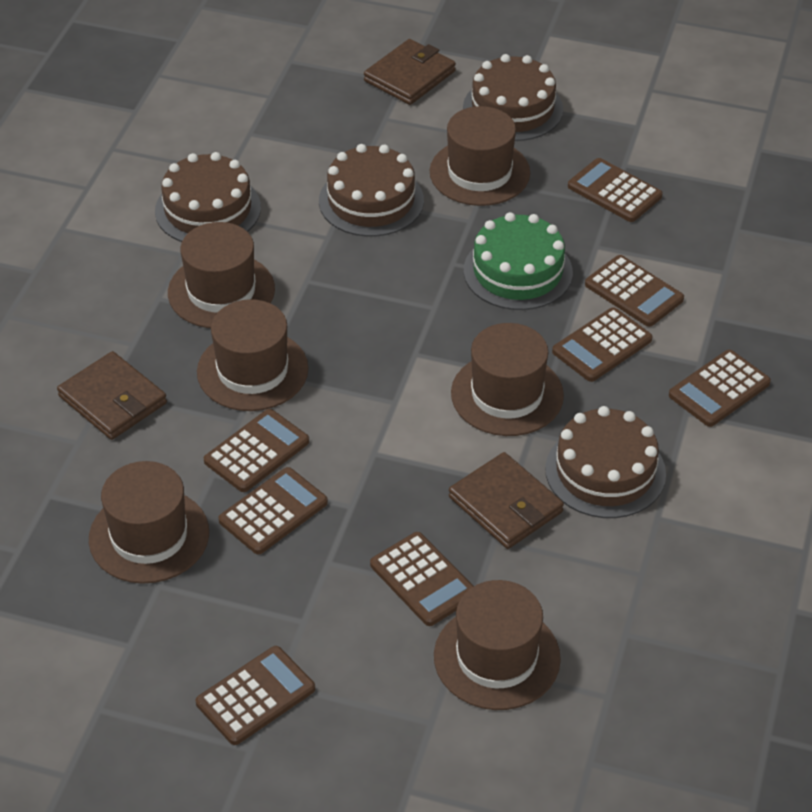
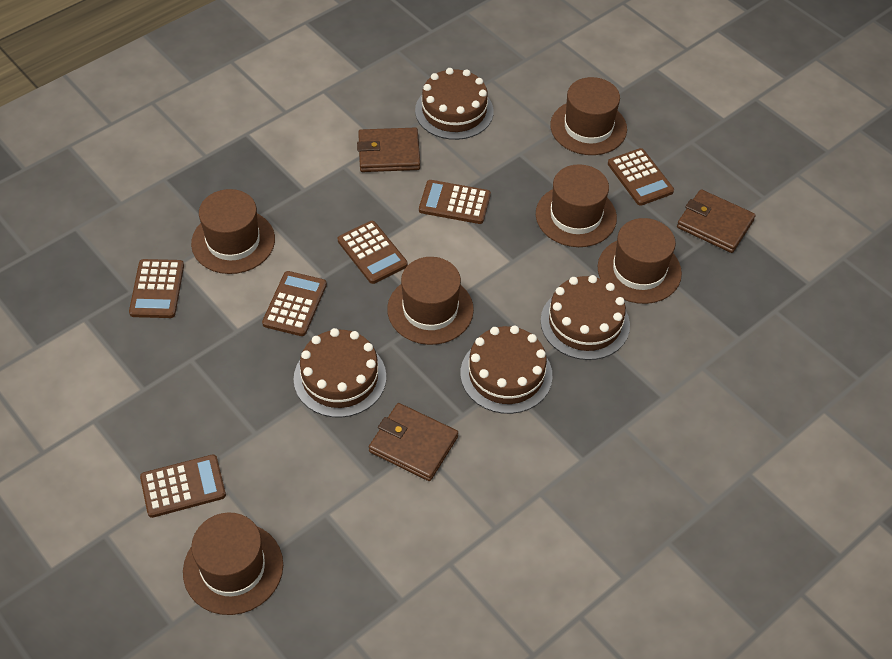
brown calculator: [196,646,315,745] [204,409,309,492] [218,467,328,554] [370,532,474,626] [552,307,652,382] [568,158,663,222] [585,255,684,327] [669,350,771,427] = 8 -> [129,259,184,318] [140,454,226,518] [262,271,327,336] [338,221,408,284] [419,180,491,224] [608,148,674,206] = 6
green cake: [464,212,573,310] = 1 -> none = 0

